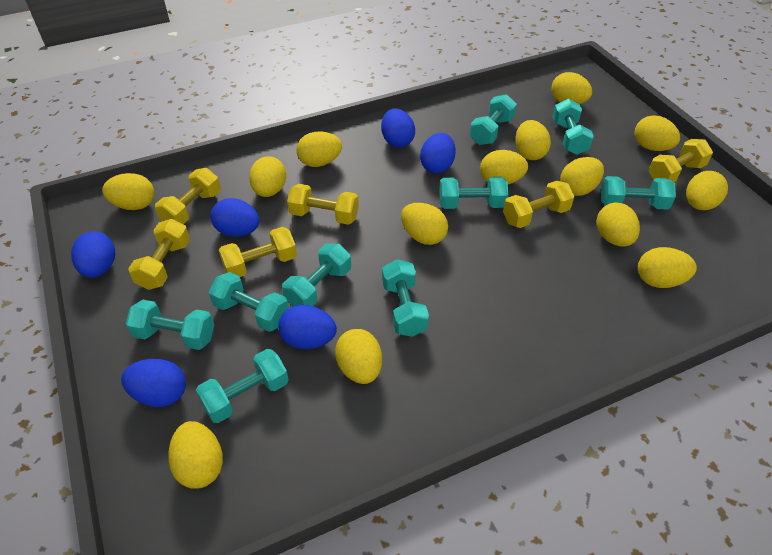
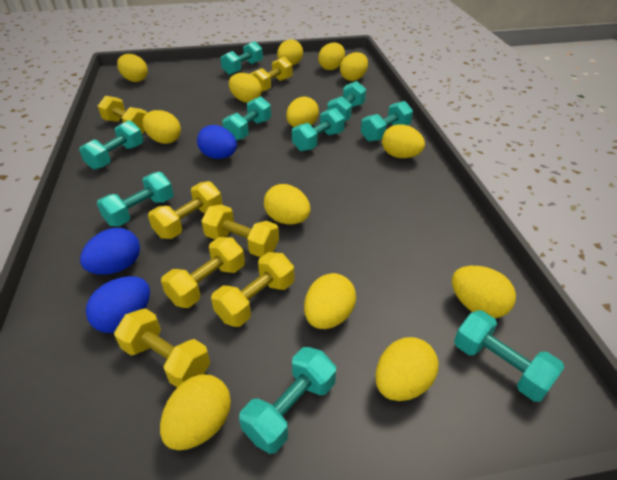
blue egg: [71,231,115,278] [121,359,186,407] [210,198,259,237] [278,305,337,349] [381,108,415,148] [420,133,456,174] = 6 -> [80,228,140,275] [86,276,150,333] [197,125,237,159] = 3
yellow dumbbell: [128,219,190,290] [155,168,221,224] [219,227,297,277] [287,184,359,225] [503,181,575,228] [648,139,713,182] = 6 -> [98,96,147,134] [114,308,210,388] [148,181,222,239] [161,237,245,308] [202,205,279,258] [211,252,294,327] [250,57,292,92] = 7
yellow egg: [102,173,154,210] [168,421,223,489] [249,156,286,197] [296,132,342,167] [335,329,382,384] [401,203,448,245] [480,150,528,184] [515,120,551,160] [551,72,592,104] [560,157,604,196] [596,202,640,247] [634,115,680,151] [638,247,697,288] [686,171,728,210] = 14 -> [117,54,148,82] [142,110,181,144] [160,375,231,450] [229,73,262,103] [264,184,311,225] [277,40,303,66] [286,97,319,127] [304,273,356,329] [318,43,345,70] [340,52,368,81] [375,337,438,401] [382,124,425,158] [452,266,516,318] = 13

